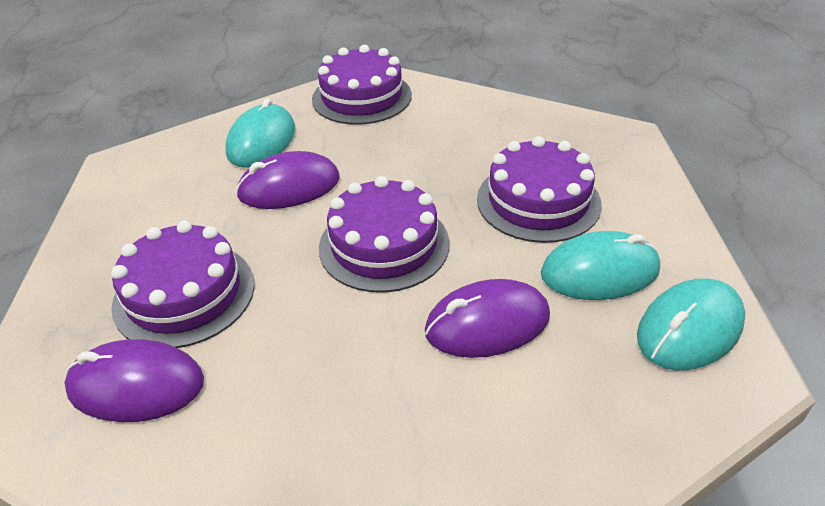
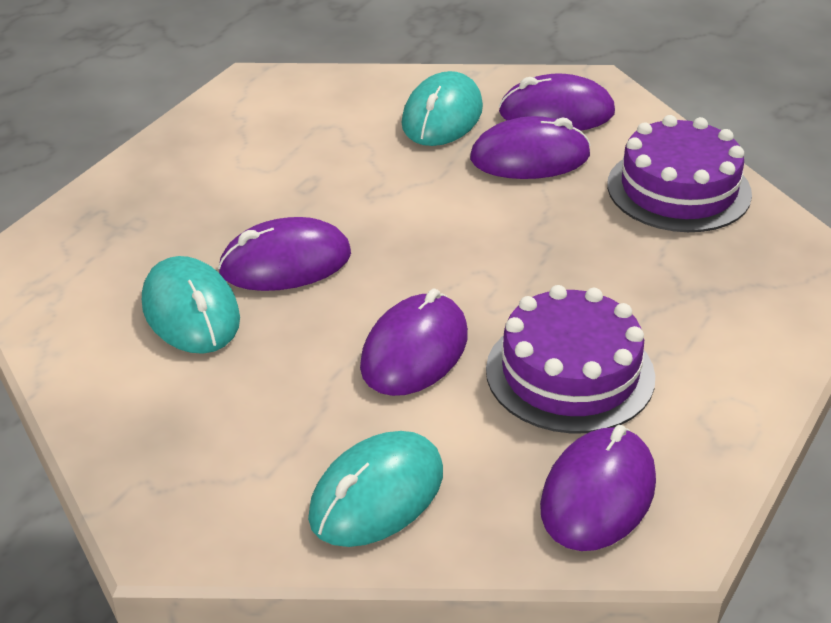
purple cake: [111,221,255,348] [312,45,412,125] [319,176,450,293] [477,136,602,243] = 4 -> [486,285,655,434] [607,115,752,232] = 2
purple mouse: [64,339,204,422] [236,151,340,209] [425,279,550,358] = 3 -> [218,217,351,291] [360,289,468,396] [470,116,591,179] [499,74,615,131] [540,425,656,551] = 5

